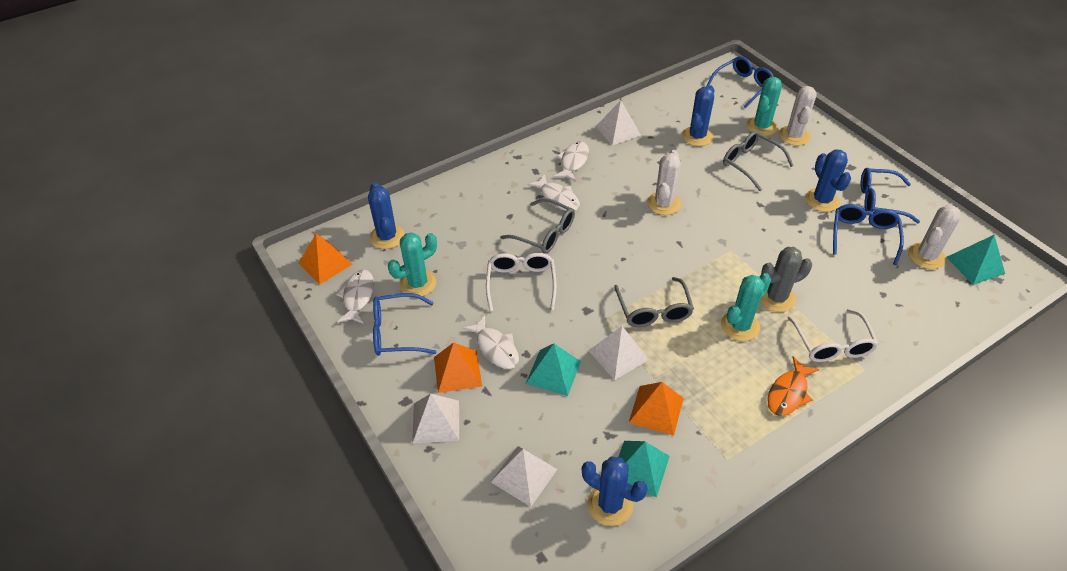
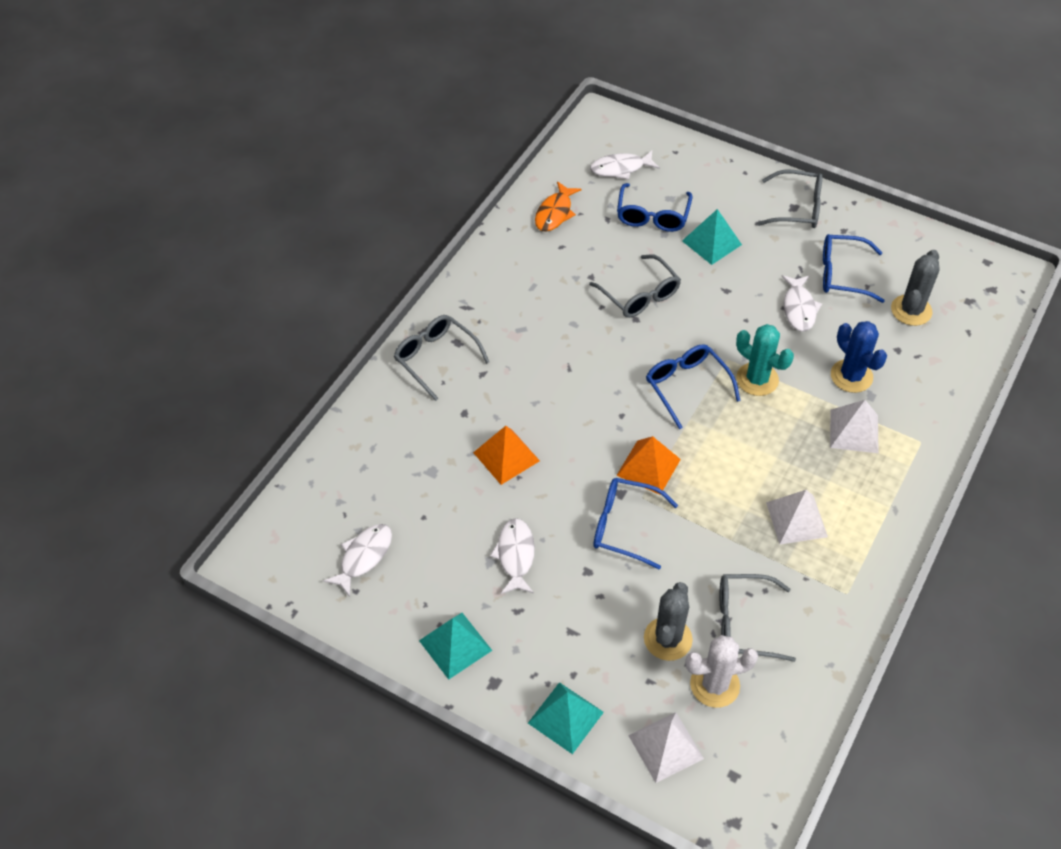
blue cactus: [368,182,405,249] [582,456,648,526] [682,85,714,146] [805,149,851,212] = 4 -> [831,321,887,393] = 1
grey cactus: [760,247,812,312] = 1 -> [644,582,693,661] [891,250,940,326] = 2
grey glasses: [500,198,575,254] [614,277,694,327] [723,131,794,191] = 3 -> [394,315,489,401] [589,254,681,318] [720,574,796,662] [757,170,822,228] = 4
orange pyramid: [299,233,353,284] [434,342,482,393] [629,382,684,436] = 3 -> [473,426,540,485] [616,436,681,495] = 2
turquoise cactus: [388,232,437,296] [721,273,771,341] [746,77,782,136] = 3 -> [736,324,794,396] = 1
white cactus: [647,150,681,215] [779,86,817,146] [908,205,960,269] = 3 -> [685,635,758,708] = 1
white glasses: [486,253,557,311] [787,309,879,362] = 2 -> none = 0
white pyramid: [412,394,459,443] [491,446,557,507] [588,326,649,380] [595,100,641,145] = 4 -> [628,712,704,783] [766,490,828,544] [830,400,879,453] = 3

